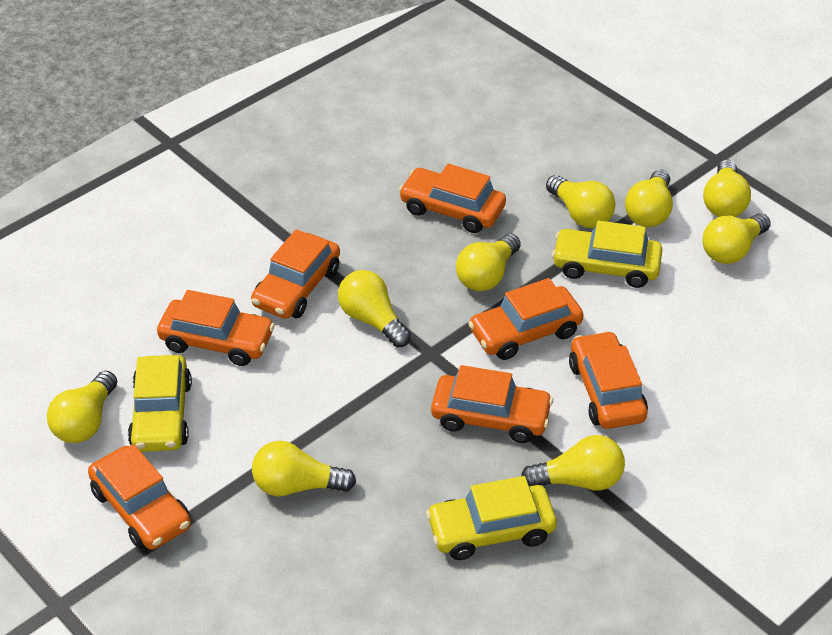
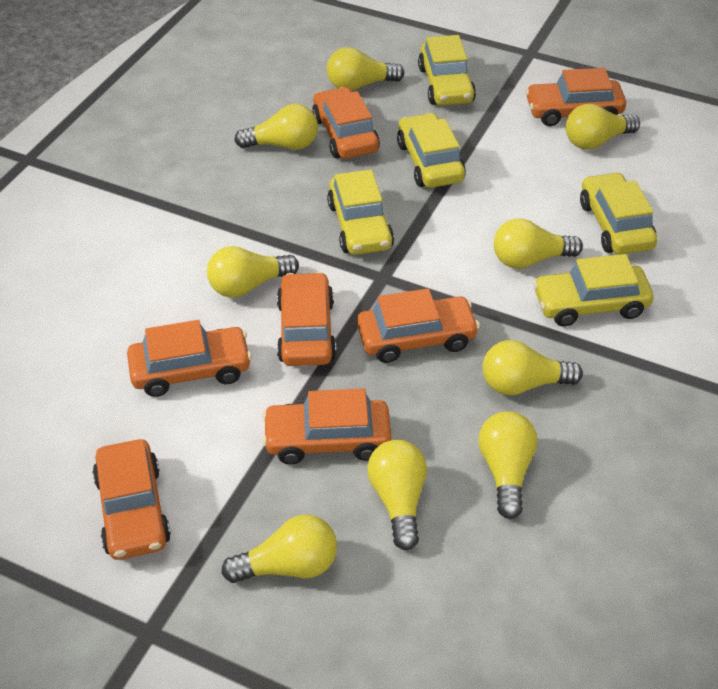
yellow car: [128,355,192,452] [426,476,557,560] [552,221,663,288] = 3 -> [327,170,394,255] [397,113,466,188] [418,35,476,105] [533,254,653,327] [580,172,658,254] = 5

